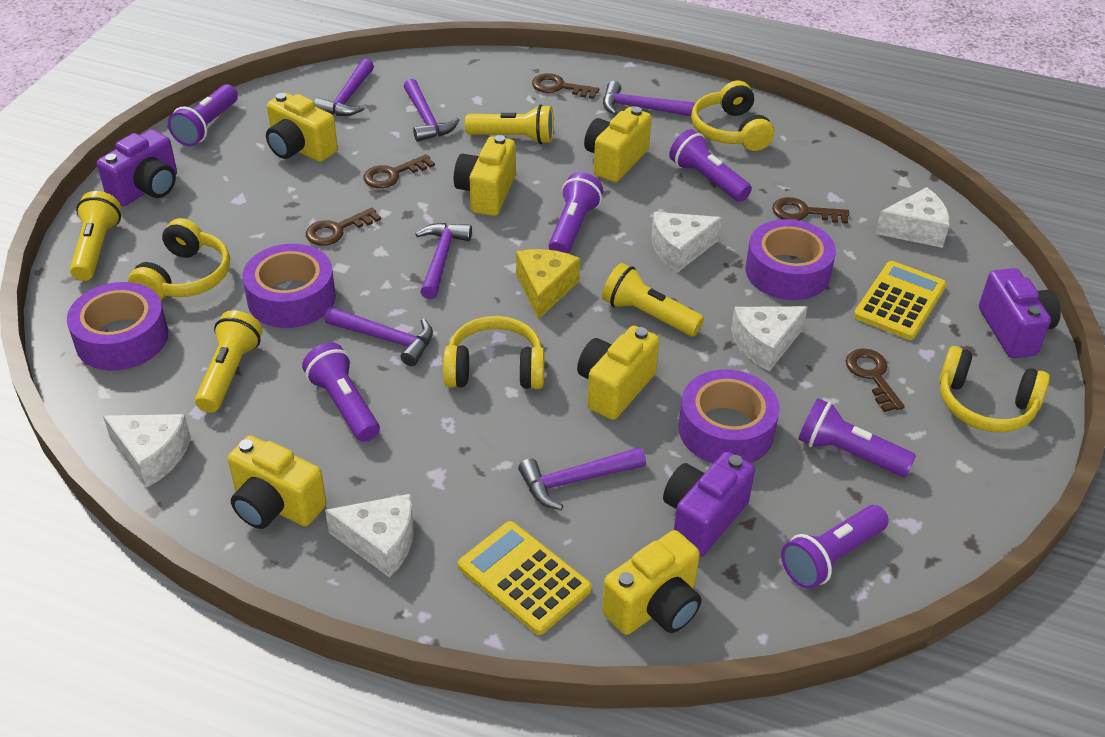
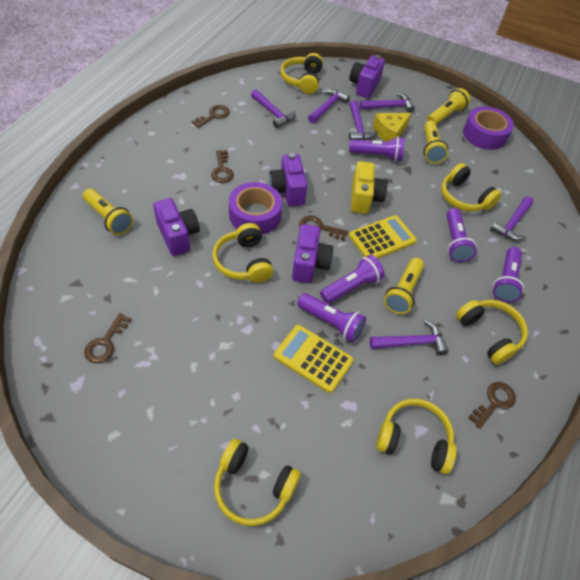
purple camera: [97,129,177,206] [663,452,755,557] [979,268,1061,358] = 3 -> [153,198,200,256] [269,153,307,206] [292,224,333,283] [349,55,385,98] = 4
purple flashlight: [168,84,238,146] [302,343,380,442] [548,172,603,254] [669,129,752,202] [781,505,889,589] [798,398,916,477] = 6 -> [297,293,366,343] [320,255,385,304] [349,136,405,161] [446,208,477,262] [493,247,524,302] = 5
purple tape: [67,282,168,371] [242,244,336,328] [678,369,780,464] [745,219,836,300] = 4 -> [229,182,282,235] [463,106,514,150] = 2
white cheese: [103,414,191,488] [325,494,414,578] [652,212,722,273] [731,306,808,372] [875,187,950,248] = 5 -> none = 0
yellow camera: [228,435,326,529] [266,93,338,162] [454,135,516,216] [577,326,660,420] [584,107,651,182] [602,530,702,635] = 6 -> [351,161,388,214] = 1
yellow headphones: [128,218,230,300] [443,316,545,389] [691,81,775,151] [939,346,1050,432] = 4 -> [212,223,274,283] [214,439,301,526] [280,53,323,94] [376,399,457,474] [441,163,502,212] [456,300,528,365] = 6

